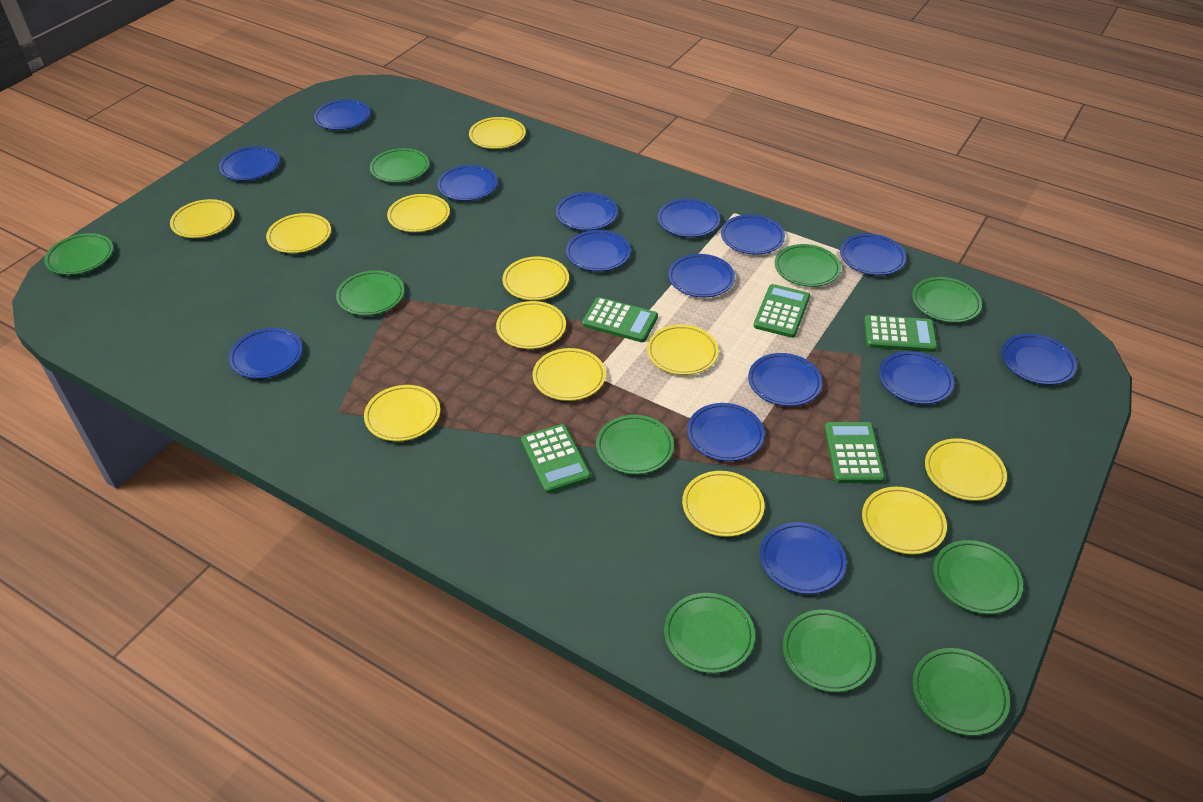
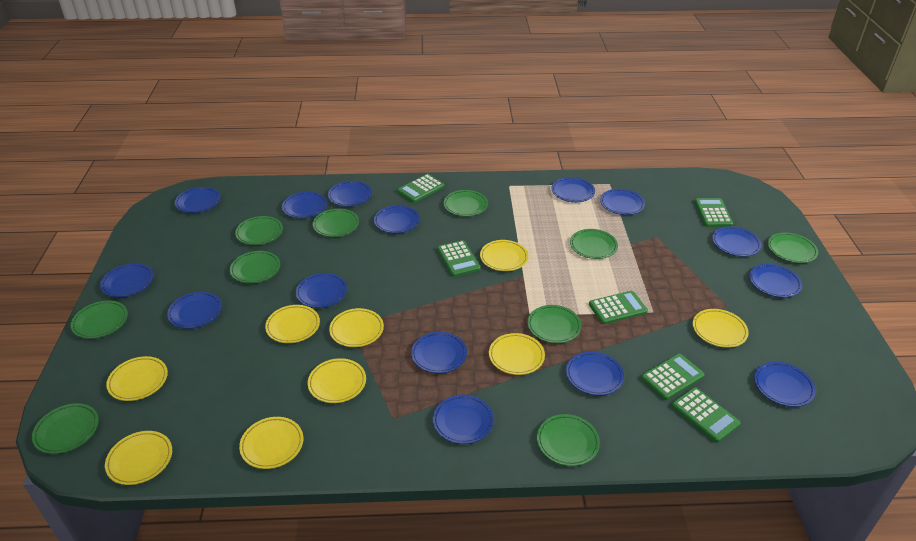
green calculator: [521,424,591,493] [582,297,658,342] [753,284,810,338] [825,422,885,483] [864,315,937,352] = 5 -> [397,174,445,203] [437,240,481,277] [589,291,648,324] [641,354,705,400] [672,387,741,443] [694,198,733,227] = 6
yellow plate: [170,199,235,238] [266,213,331,253] [364,385,440,441] [387,194,450,232] [469,117,526,149] [496,301,566,349] [502,257,569,300] [533,348,606,401] [647,325,719,375] [682,471,764,537] [862,487,947,554] [925,438,1007,501] = 12 -> [105,431,172,485] [106,356,168,401] [239,417,303,469] [265,305,320,343] [308,358,366,403] [329,308,384,347] [480,240,529,271] [489,333,545,375] [693,309,749,348] = 9

